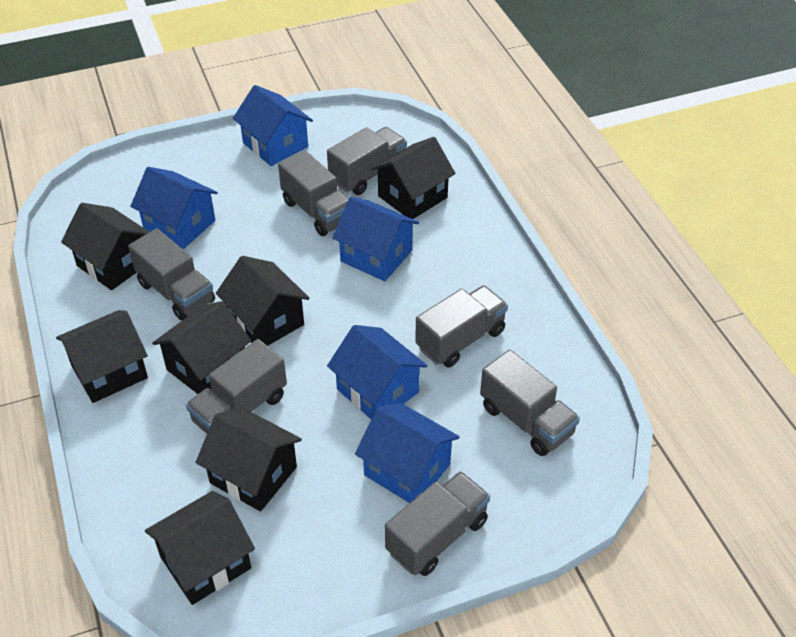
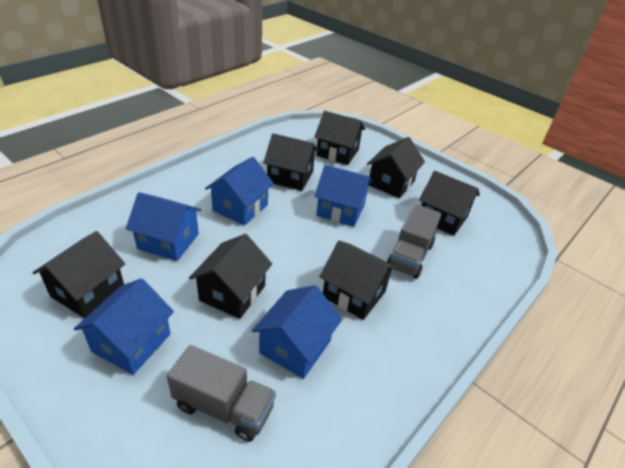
grey truck: [128,228,215,320] [186,339,287,434] [278,150,349,236] [327,127,407,195] [385,471,490,576] [415,285,508,368] [480,350,580,456] = 7 -> [167,345,276,442] [387,204,442,279] = 2

